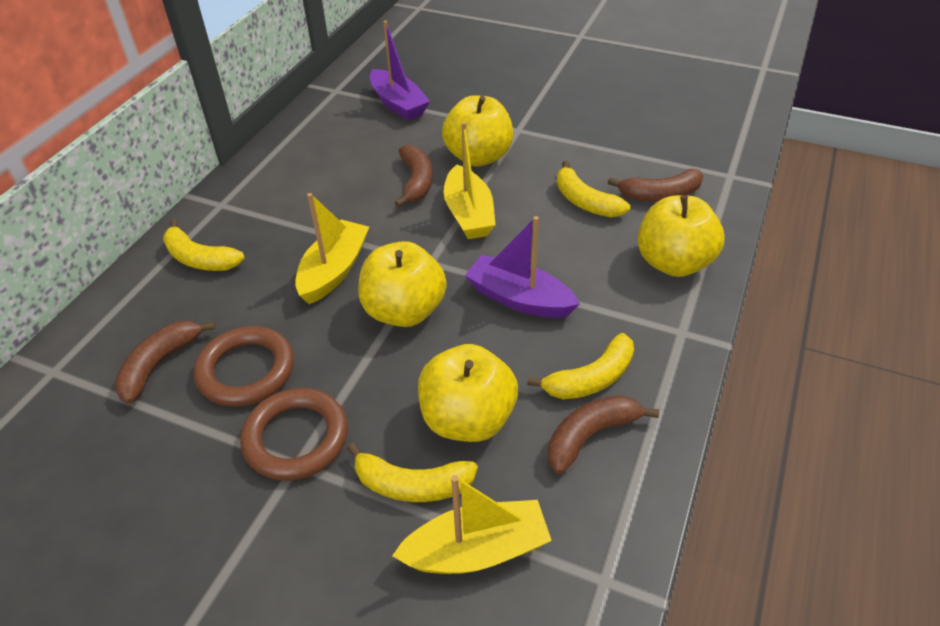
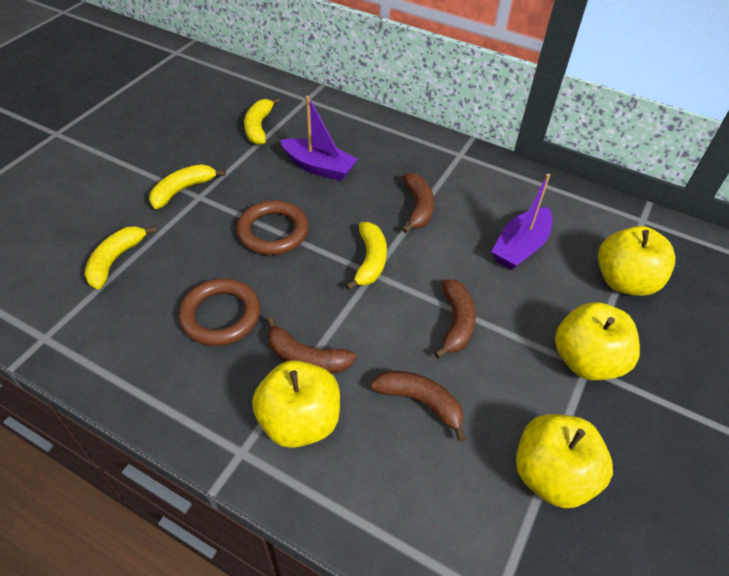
yellow boat: [295,193,369,304] [392,475,552,574] [444,122,496,239] = 3 -> none = 0

